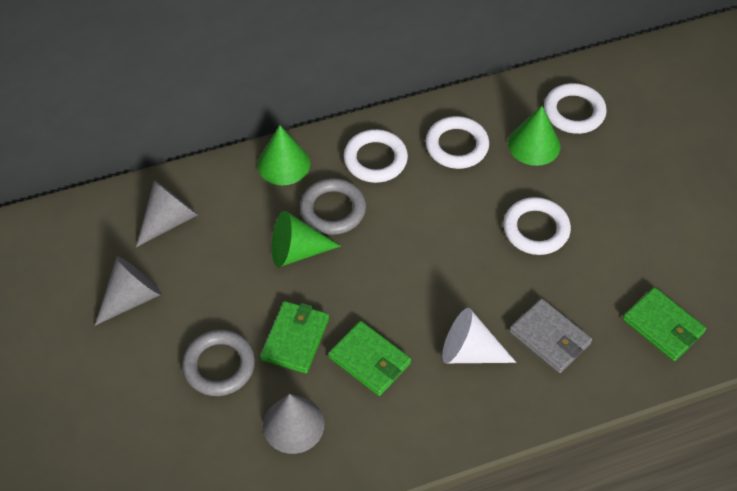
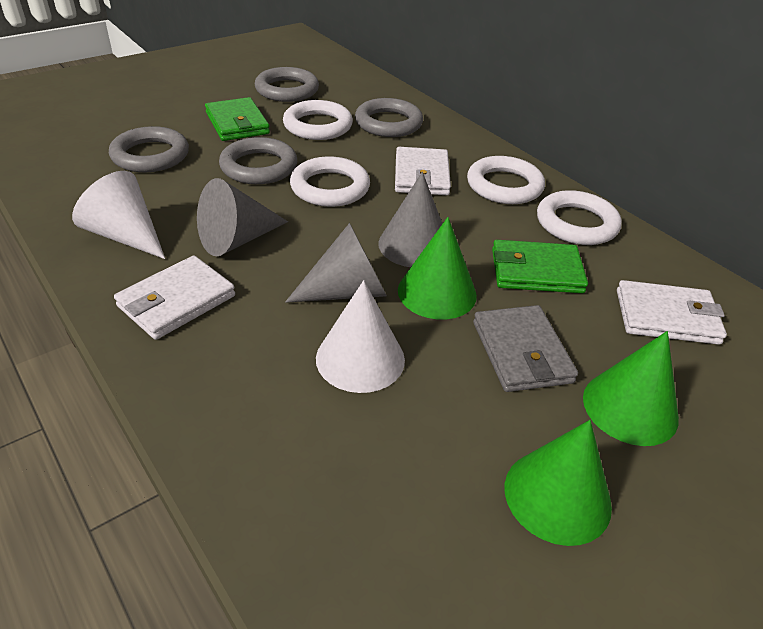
green wallet: [260,301,329,374] [328,321,411,396] [623,287,706,361] = 3 -> [205,97,270,141] [492,240,588,293] = 2
grey ring: [182,330,255,396] [300,178,366,235] = 2 -> [109,126,189,172] [219,137,297,184] [255,67,319,102] [355,98,423,137] = 4
white cone: [442,308,516,363] = 1 -> [72,171,165,259] [316,280,405,393] = 2
white wallet: none = 0 -> [114,255,235,340] [395,147,451,195] [617,280,727,345] = 3

